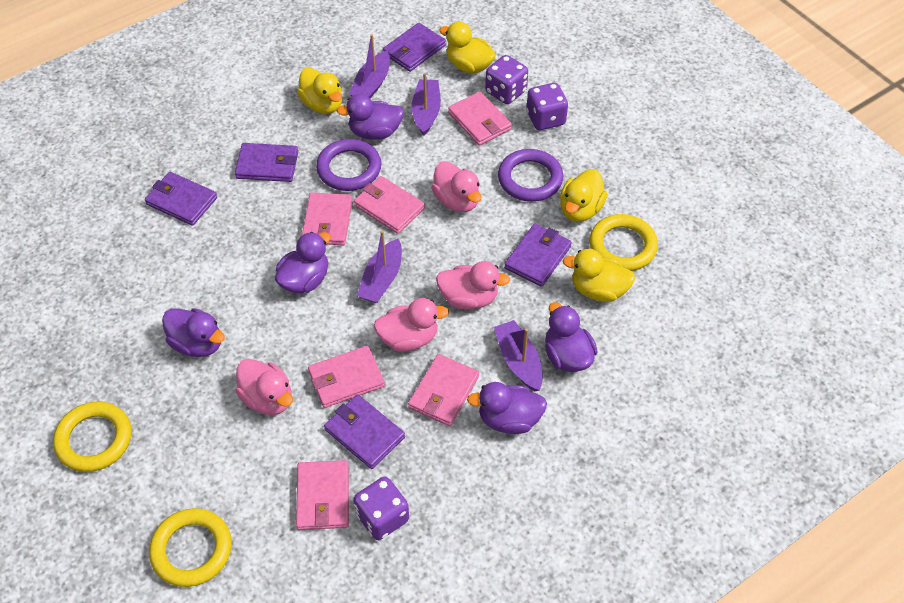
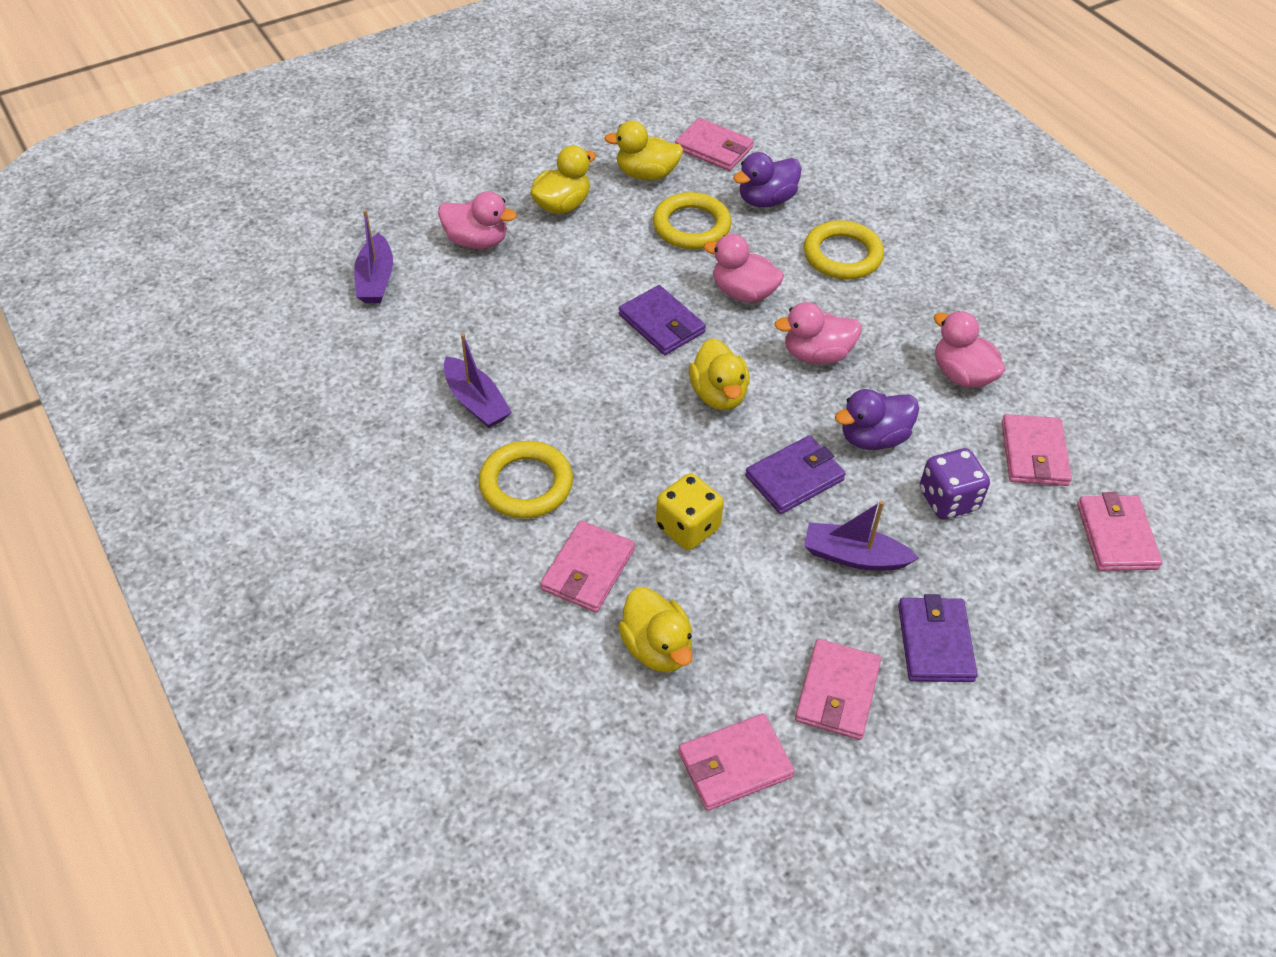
purple boat: [349,34,390,99] [357,231,402,303] [411,73,441,135] [494,320,543,391] = 4 -> [354,210,393,303] [444,334,512,428] [804,501,919,571] = 3
purple dice: [353,477,409,540] [485,55,528,104] [526,83,568,130] = 3 -> [920,448,990,519] = 1
purple duck: [162,308,225,357] [275,232,331,293] [337,94,404,140] [467,382,547,434] [545,302,597,372] = 5 -> [733,152,801,207] [835,389,919,450] = 2
purple ring: [316,139,381,191] [498,149,563,202] = 2 -> none = 0
purple wallet: [145,172,217,226] [235,143,298,182] [324,394,405,469] [383,23,446,72] [504,224,572,287] = 5 -> [619,285,706,355] [745,436,846,514] [898,594,978,682] = 3
yellow dice: none = 0 -> [656,473,724,550] = 1

